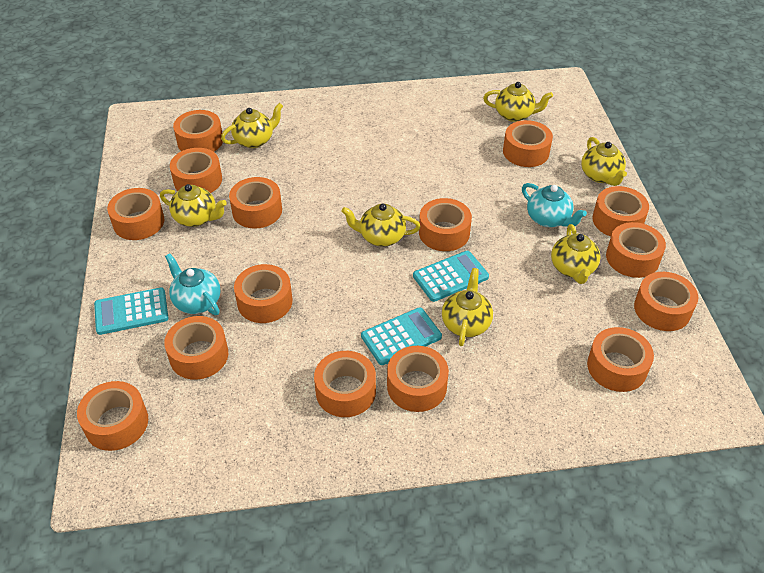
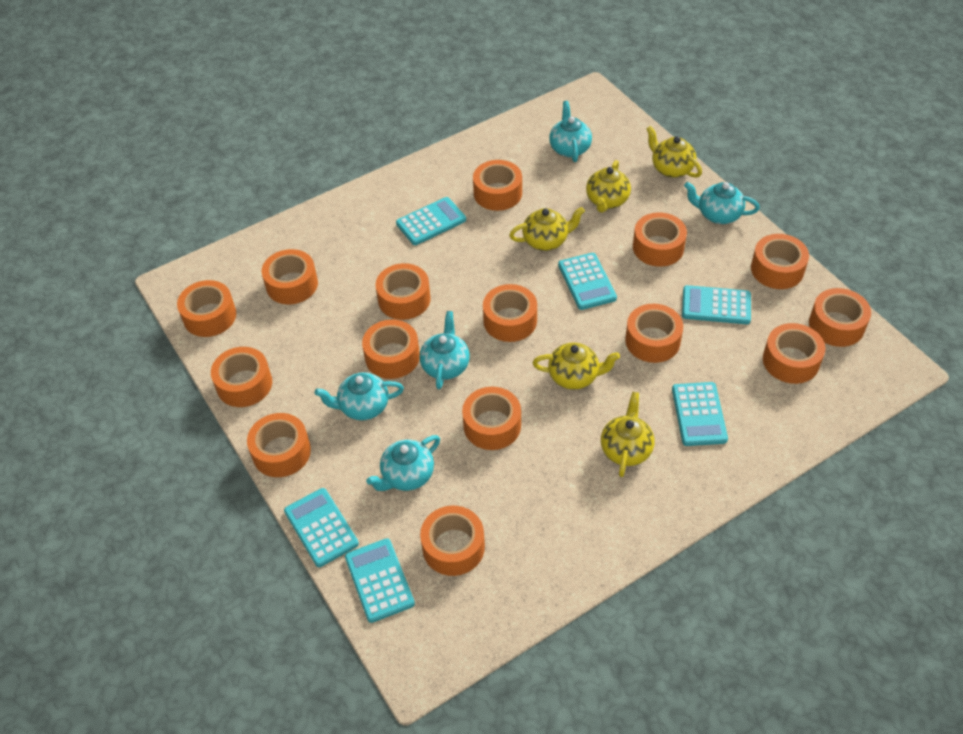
turquoise calculator: [94,288,168,335] [361,307,442,365] [413,251,489,302] = 3 -> [284,488,359,567] [345,538,415,623] [396,197,466,245] [558,253,617,310] [672,382,728,446] [682,285,751,324] = 6
turquoise teapot: [165,253,221,315] [522,183,587,227] = 2 -> [315,372,404,421] [366,435,440,491] [419,311,470,389] [549,101,592,162] [684,182,760,224] = 5
yellow teapot: [160,184,227,227] [221,103,283,148] [341,203,421,247] [442,268,493,346] [483,82,553,122] [551,224,601,284] [581,137,627,186] = 7 -> [509,207,585,251] [533,342,620,390] [586,160,631,213] [601,392,655,477] [646,126,702,178] = 5

